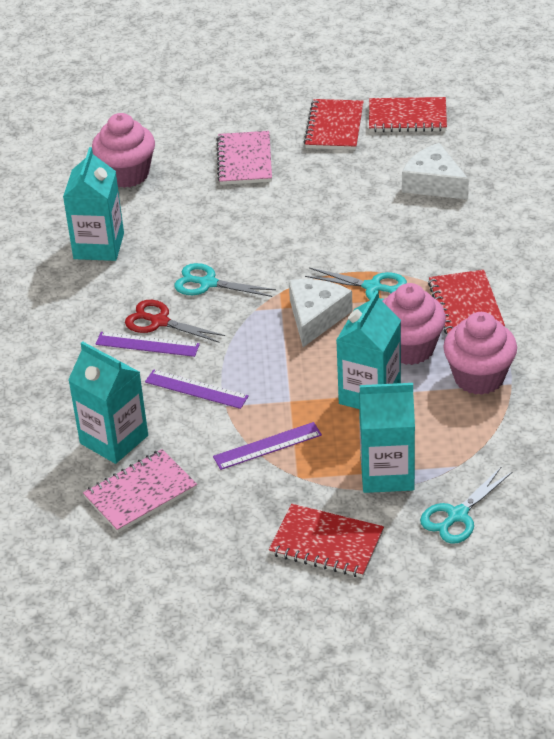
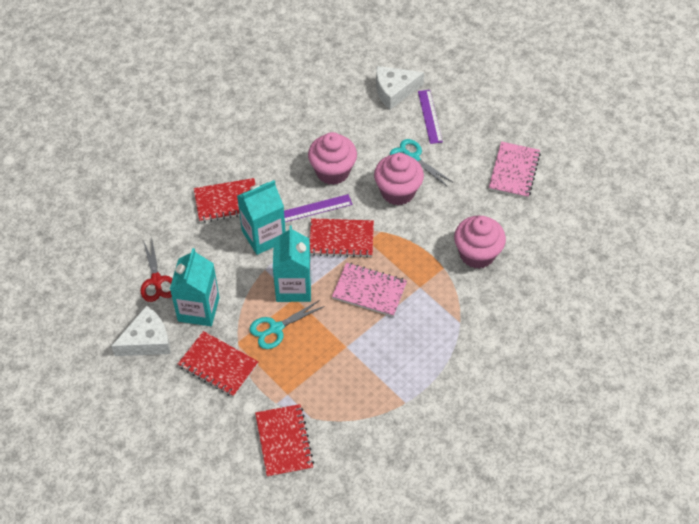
purple ruler: [96,332,200,357] [145,369,249,409] [213,422,322,470] = 3 -> [284,194,352,222] [418,90,443,144] = 2
turquoise carton: [63,147,124,261] [68,341,148,464] [336,290,401,409] [359,383,415,493] = 4 -> [170,248,220,326] [237,180,286,255] [273,226,311,302] = 3
turquoise scissors: [174,263,276,297] [305,267,407,301] [420,466,512,544] = 3 -> [249,300,325,349] [390,139,454,187] = 2

